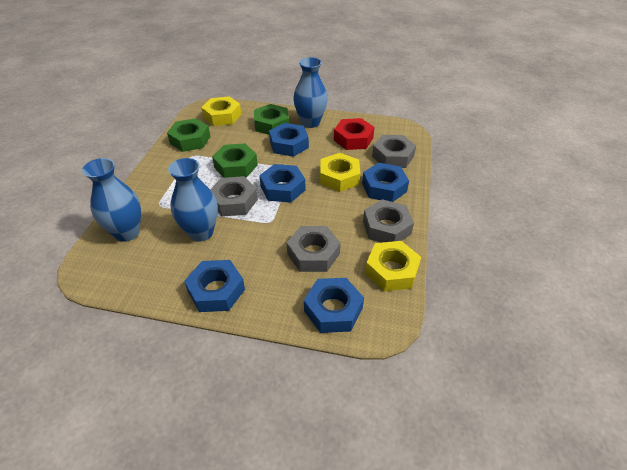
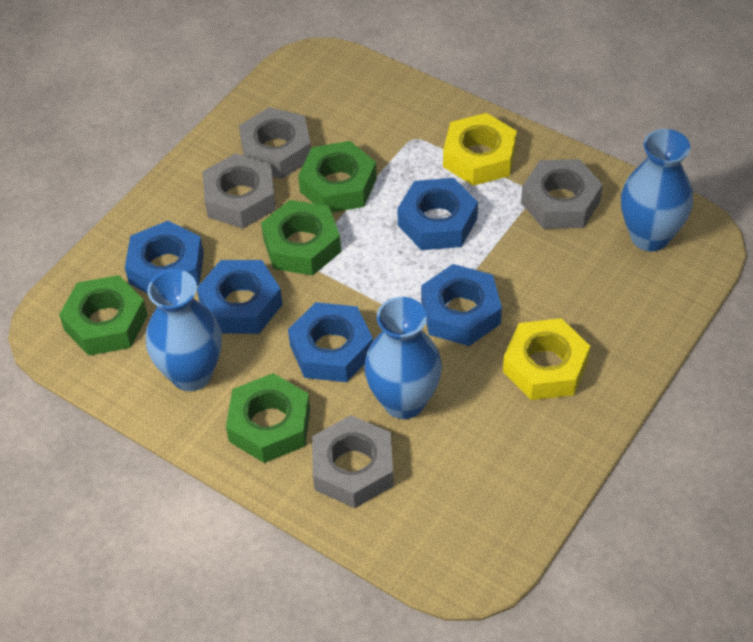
green nut: [167,118,211,152] [212,143,258,178] [254,104,289,135] = 3 -> [59,275,148,356] [226,373,310,463] [261,200,341,276] [298,141,377,213] = 4
red nut: [334,118,375,150] = 1 -> none = 0
yellow nut: [201,96,241,126] [320,153,360,192] [365,241,421,291] = 3 -> [443,113,517,186] [503,318,590,400] = 2

